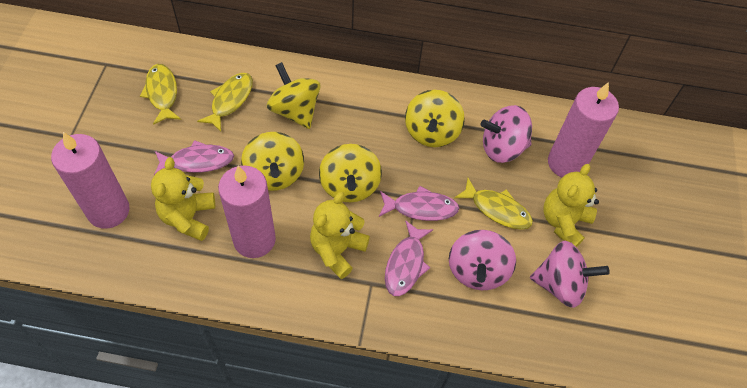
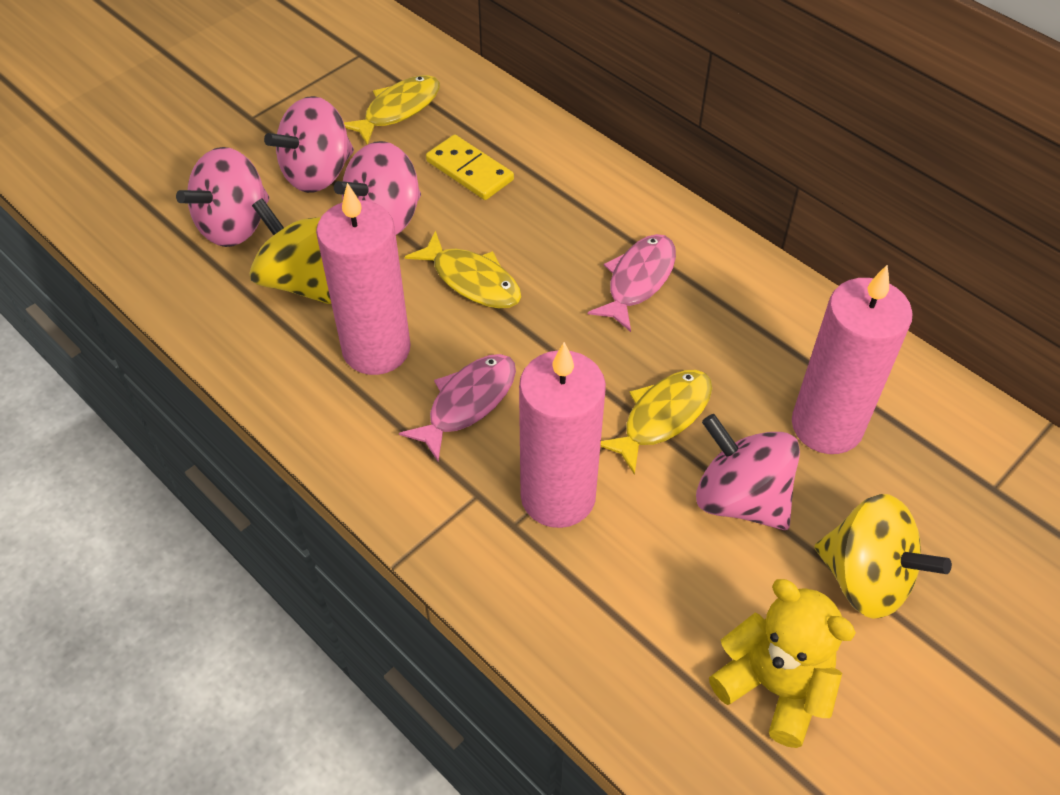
pink fish: [154,140,234,175] [379,186,459,221] [385,220,433,296] = 3 -> [399,354,516,461] [588,234,676,332] = 2
pink spinning top: [449,230,516,290] [480,105,532,163] [530,241,610,308] = 3 -> [176,147,270,247] [264,96,354,193] [334,141,421,235] [696,414,800,530] = 4
yellow domino: none = 0 -> [426,134,514,200] = 1
yellow spinning top: [241,132,304,191] [267,62,321,129] [319,144,382,202] [405,90,465,147] = 4 -> [249,198,331,304] [815,494,952,619] = 2
yellow teddy bear: [151,157,215,241] [310,192,370,279] [543,164,599,247] = 3 -> [709,579,856,748] = 1

